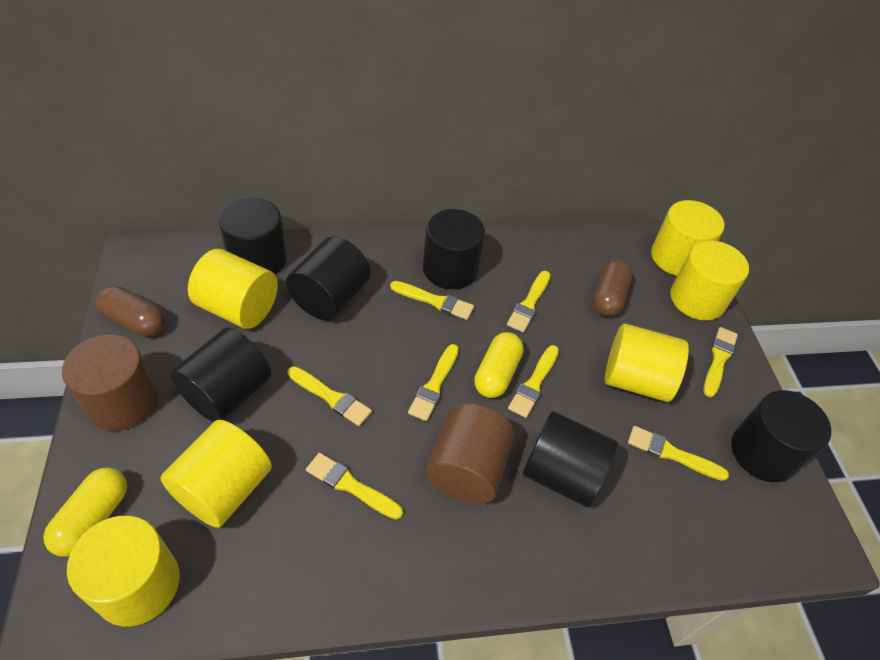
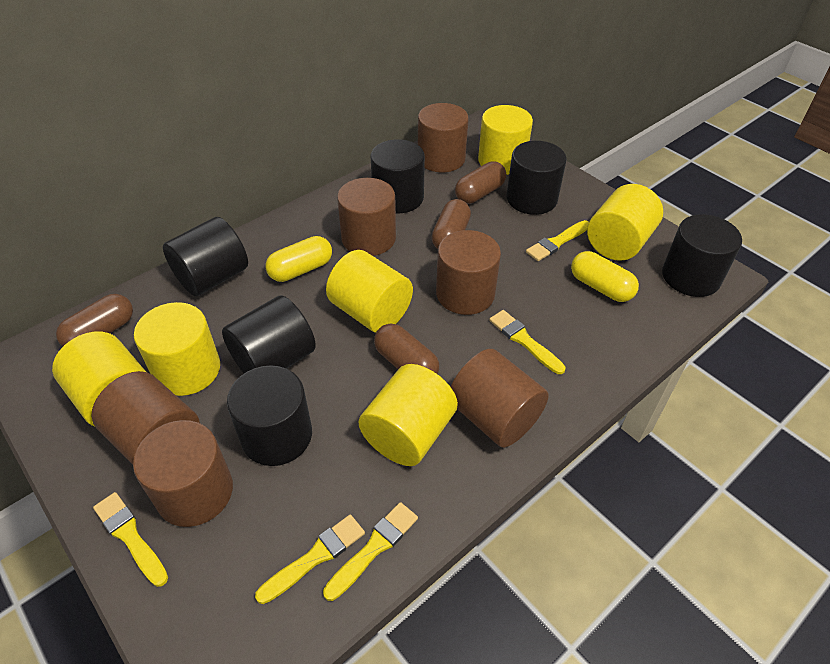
brown capsule: [96,286,166,337] [593,259,632,316] = 2 -> [56,294,133,347] [374,323,439,374] [432,199,471,249] [455,161,506,204] = 4
brown cylinder: [62,335,158,431] [425,403,515,504] = 2 -> [91,371,200,465] [133,420,233,527] [337,178,396,256] [418,103,469,172] [436,230,501,315] [451,349,549,448] = 6
yellow brush: [288,366,372,426] [306,453,403,519] [390,281,474,320] [408,344,459,421] [507,271,551,332] [508,345,559,418] [628,426,729,481] [703,327,738,397] = 8 -> [93,492,168,587] [255,515,365,604] [323,502,418,601] [489,310,565,374] [526,220,589,261] = 5

